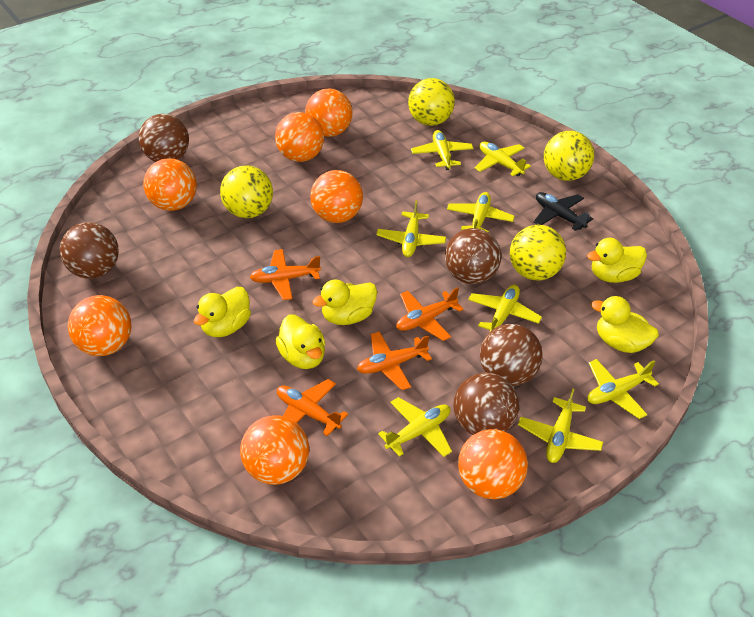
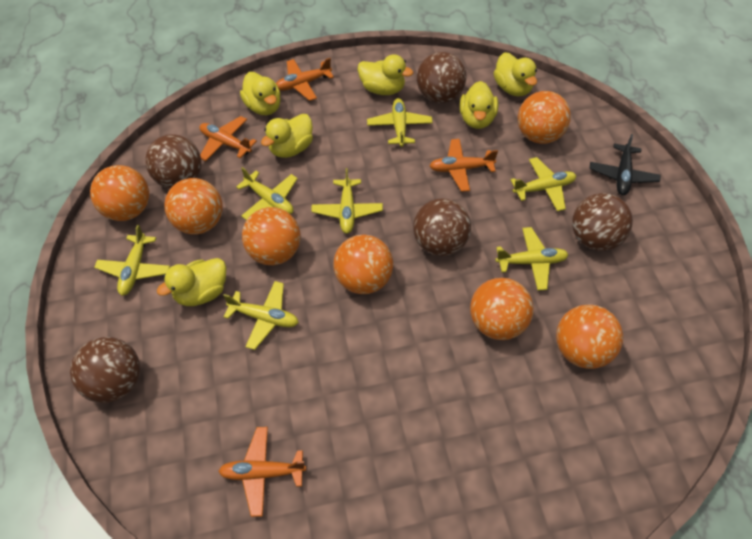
yellow ball: [220,165,273,218] [408,78,455,126] [510,225,566,281] [544,131,594,181] = 4 -> none = 0
yellow duck: [194,287,251,337] [275,314,325,369] [312,280,377,325] [587,238,647,283] [591,296,659,353] = 5 -> [157,258,226,306] [240,72,280,115] [261,114,313,158] [357,54,414,95] [460,81,498,129] [493,52,537,96] = 6
yellow plane: [376,200,446,257] [378,397,452,457] [411,130,474,170] [447,192,515,233] [468,285,542,331] [475,142,531,176] [518,389,603,463] [587,359,659,419] = 8 -> [94,225,170,296] [223,281,299,350] [236,167,298,220] [311,168,383,234] [367,98,433,147] [496,227,569,291] [511,157,576,211] = 7

